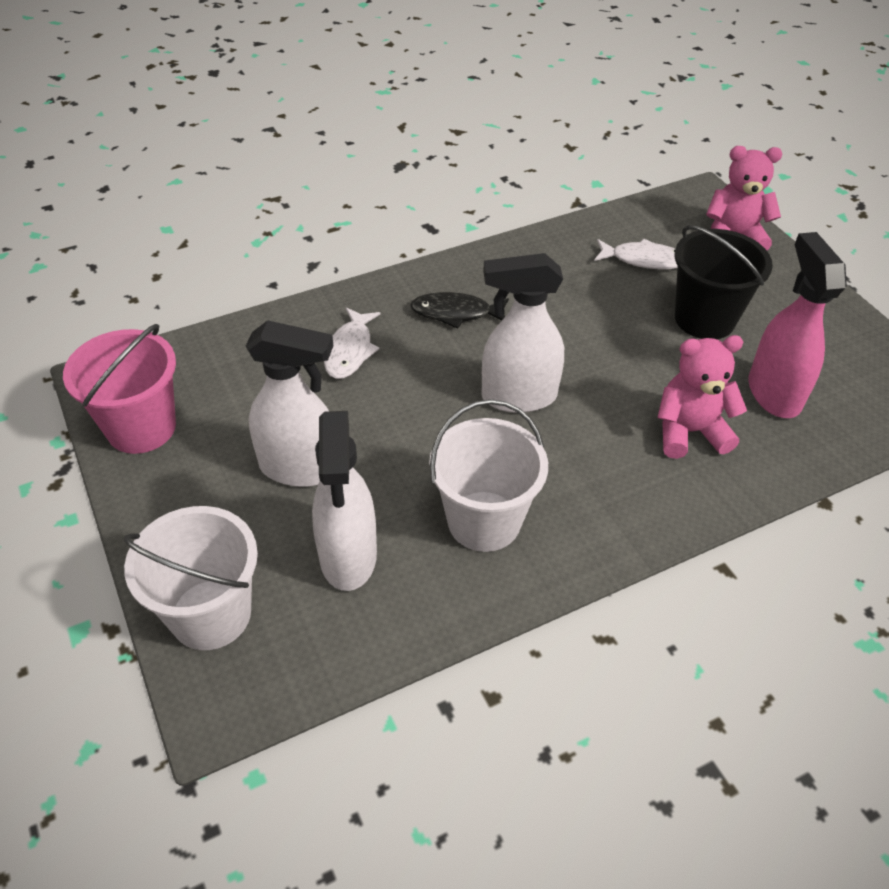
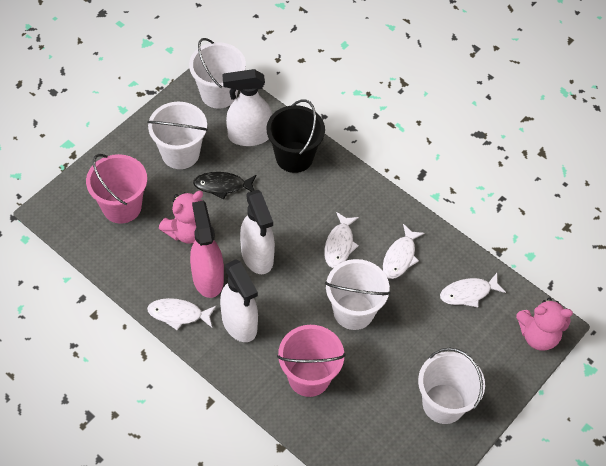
pink bucket: [63,324,176,454] = 1 -> [86,154,147,224] [277,325,346,397] = 2
white bucket: [124,506,258,650] [429,399,548,552] = 2 -> [147,102,208,169] [189,38,246,109] [325,259,391,330] [418,347,485,424] = 4
white fish: [324,307,380,379] [594,239,678,270] = 2 -> [147,298,216,330] [324,212,359,268] [383,224,425,279] [440,273,506,307] = 4

